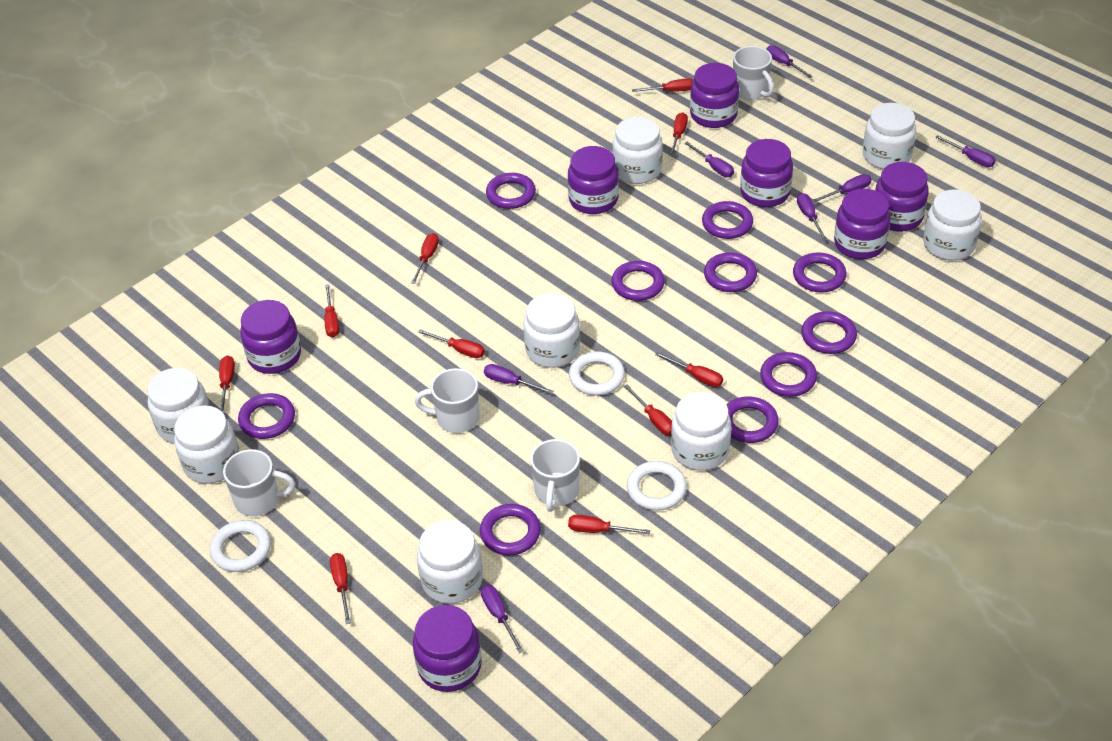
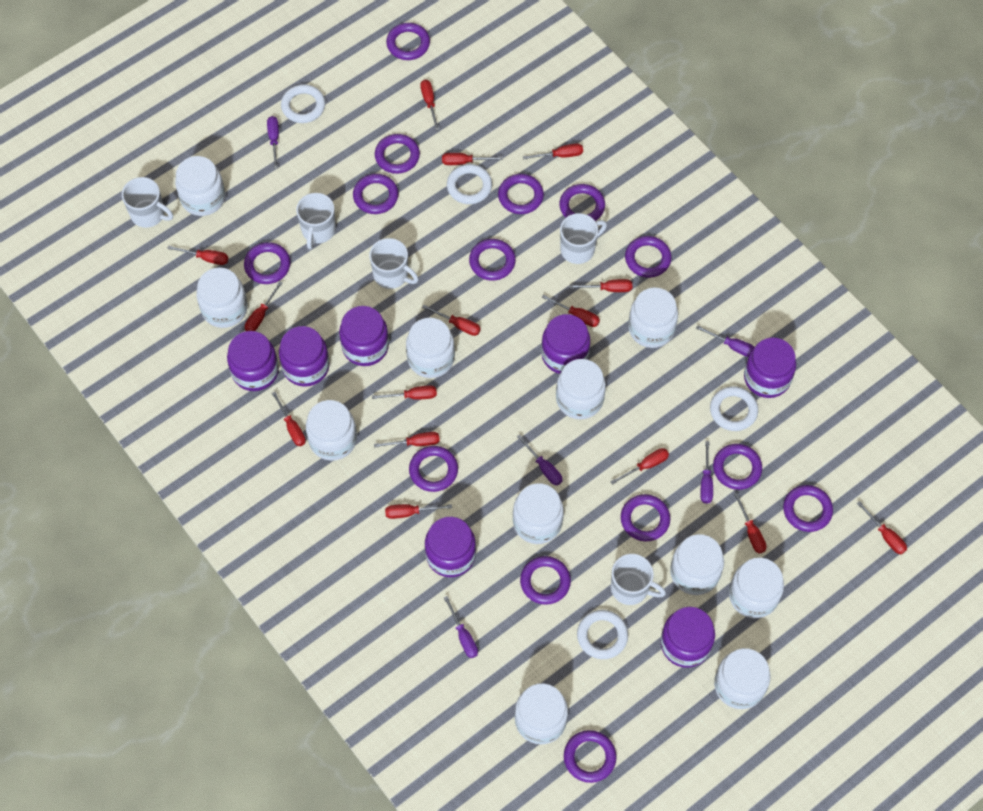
purple ring: [238,393,295,439] [480,504,541,555] [486,173,536,209] [612,261,665,301] [702,201,753,239] [704,252,757,292] [727,396,779,443] [760,352,817,397] [793,252,847,293] [801,311,857,354] = 10 -> [244,242,291,284] [353,174,399,214] [375,134,420,174] [386,23,430,60] [409,446,458,492] [469,239,516,281] [498,174,544,214] [520,556,571,605] [559,184,605,221] [564,730,616,783] [621,494,670,541] [625,236,671,278] [713,444,762,490] [783,485,833,532] = 14
purple screwdriver: [481,585,524,653] [484,364,553,394] [684,142,734,177] [766,45,813,78] [797,193,827,241] [812,174,871,203] [935,135,996,167] = 7 -> [267,116,279,169] [444,596,478,658] [517,434,563,485] [696,325,754,357] [700,441,713,504] = 5
red screwdriver: [219,356,235,414] [325,284,339,338] [330,553,351,624] [411,233,439,284] [418,329,485,358] [568,515,650,534] [624,385,672,435] [632,78,693,92] [655,352,723,387] [669,113,688,156] = 10 -> [167,245,228,265] [245,281,283,331] [272,392,306,446] [372,385,437,400] [374,432,440,448] [385,504,452,519] [420,80,439,131] [422,305,481,336] [442,153,503,165] [523,143,583,160] [542,294,600,327] [569,279,632,292] [610,448,669,485] [734,493,766,554] [857,501,907,554] = 15
white jar: [147,368,210,444] [174,405,240,484] [417,520,483,604] [524,293,580,368] [612,117,663,184] [671,392,731,471] [863,103,916,169] [923,189,982,261] = 8 -> [175,156,225,216] [196,267,248,328] [306,400,357,461] [406,318,455,378] [513,483,564,544] [515,683,568,744] [556,359,606,419] [628,288,678,348] [670,534,724,595] [714,648,771,709] [729,558,784,618] = 11
white mug: [223,449,295,516] [415,368,480,433] [530,439,580,512] [733,46,774,100] = 4 -> [122,177,173,228] [296,193,336,249] [369,238,419,289] [560,213,607,264] [611,554,666,605] = 5
white ring: [210,520,271,572] [569,351,625,396] [627,461,687,511] = 3 -> [281,84,325,123] [447,164,492,204] [577,610,628,659] [710,386,758,431] = 4

